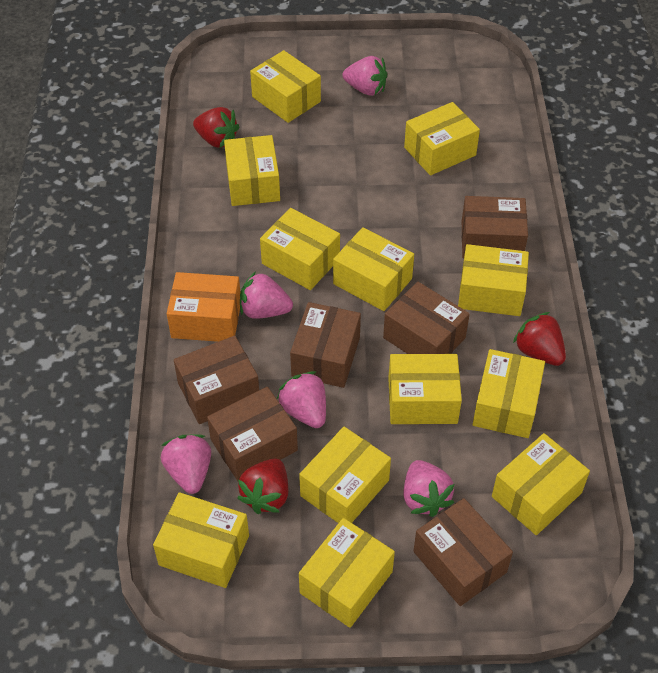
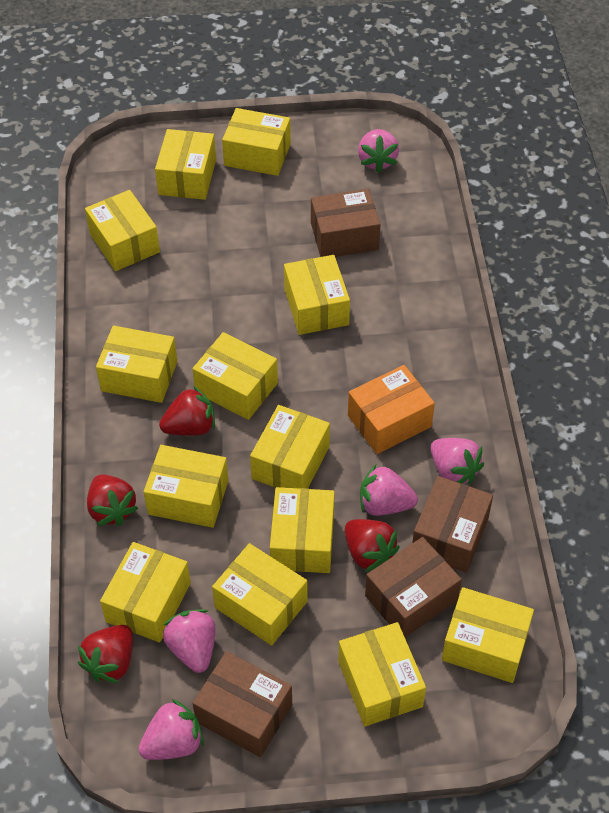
brown box: [174,336,259,424] [207,387,298,481] [290,302,361,388] [383,282,470,354] [413,498,513,606] [462,196,528,258] = 6 -> [193,651,292,757] [311,189,380,257] [365,537,462,637] [412,476,493,573] = 4
red strawberry: [193,107,239,148] [237,458,288,514] [513,312,566,366] = 3 -> [78,625,133,683] [87,475,138,526] [159,386,215,436] [345,519,400,572] = 4
yellow box: [153,492,249,588] [224,135,280,206] [250,50,321,123] [260,208,340,290] [299,427,391,523] [299,518,395,628] [333,227,414,311] [388,354,462,424] [404,102,480,176] [458,244,529,316] [473,349,545,438] [492,433,590,535] = 12 -> [85,190,160,271] [96,326,177,403] [100,542,191,643] [144,445,228,528] [155,129,216,200] [193,332,278,420] [212,543,308,646] [222,108,291,176] [250,405,330,489] [270,487,335,573] [284,255,350,335] [338,622,426,727] [442,587,534,683] = 13

